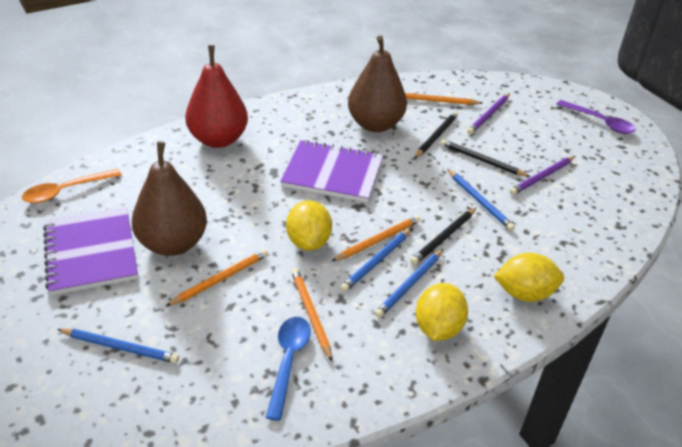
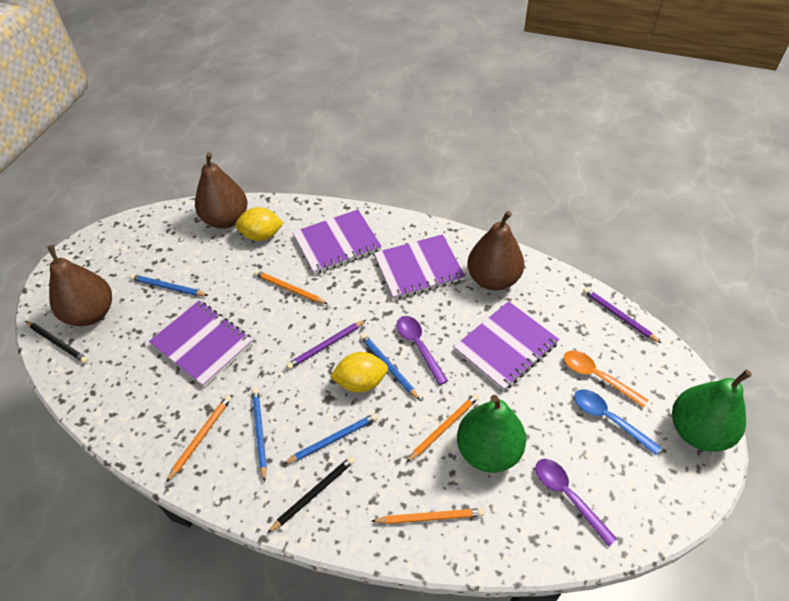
black pencil: [410,208,476,265] [414,111,458,159] [440,139,530,177] = 3 -> [25,321,88,363] [267,456,355,533] = 2
brown pear: [132,142,207,256] [348,36,407,132] = 2 -> [47,245,112,326] [195,152,247,229] [468,211,524,291] = 3
green pear: none = 0 -> [457,395,526,473] [672,370,752,452] = 2
purple notebook: [43,207,138,296] [280,140,383,203] = 2 -> [149,301,253,387] [293,210,382,274] [374,234,465,300] [454,301,559,391] = 4
purple spoon: [557,100,636,134] = 1 -> [397,316,448,385] [535,459,617,547] = 2
red pear: [185,45,248,148] = 1 -> none = 0
yellow lemon: [286,200,332,251] [416,283,468,341] [493,253,564,302] = 3 -> [235,207,284,241] [330,352,388,393] = 2

